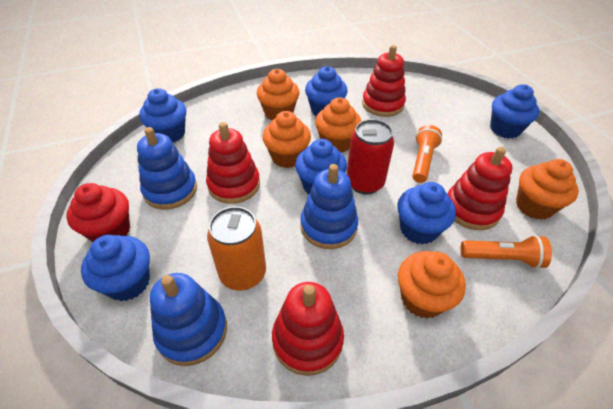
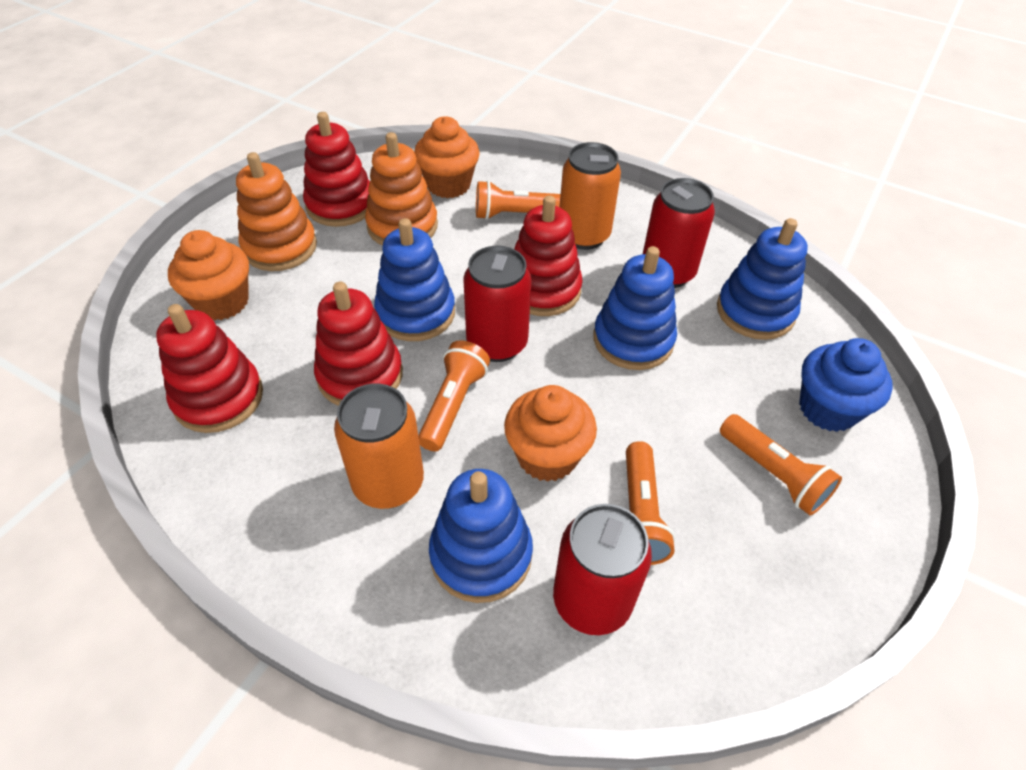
blue cupcake: [81,235,150,301] [139,88,186,143] [295,139,347,194] [305,66,348,116] [397,182,456,244] [490,84,539,138] = 6 -> [799,338,893,432] = 1
blue stacking toy: [137,127,197,210] [150,273,227,366] [300,164,358,249] = 3 -> [374,218,455,341] [429,469,533,603] [594,246,677,370] [717,218,808,340] = 4
orange can: [207,206,266,291] = 1 -> [334,384,424,509] [560,142,621,250] = 2
orange cupcake: [257,69,299,120] [263,111,311,168] [315,97,361,153] [398,251,466,319] [516,159,579,220] = 5 -> [168,230,249,321] [414,116,480,198] [504,385,597,482] = 3
orange flashlight: [412,125,442,183] [461,235,552,269] = 2 -> [418,340,490,451] [476,180,561,220] [626,441,675,565] [720,414,842,515] = 4
orange stacking toy: none = 0 -> [236,152,317,271] [365,132,438,246] = 2
red can: [347,119,394,194] = 1 -> [463,246,531,362] [553,504,652,635] [643,178,715,288] = 3
red cupcake: [66,183,130,242] = 1 -> none = 0

